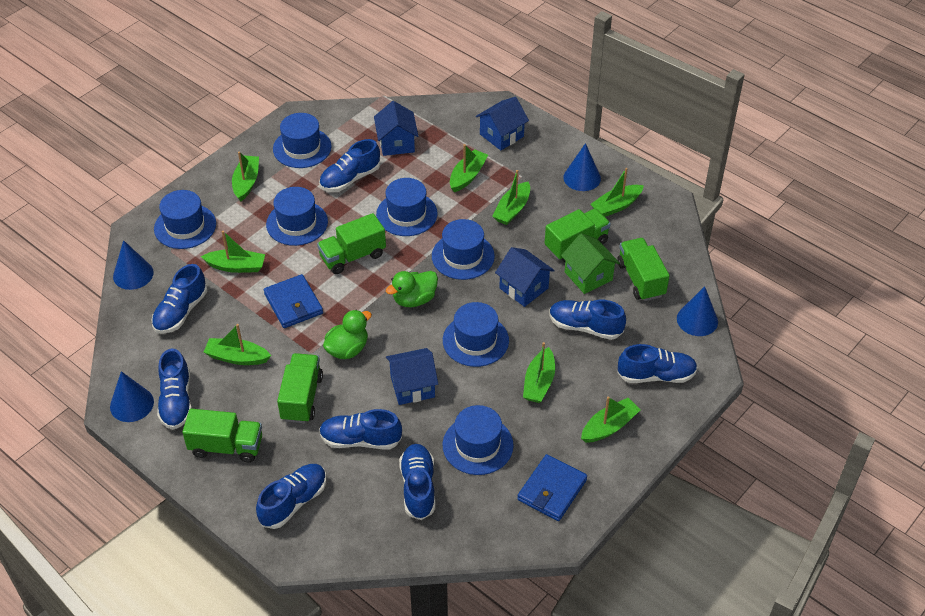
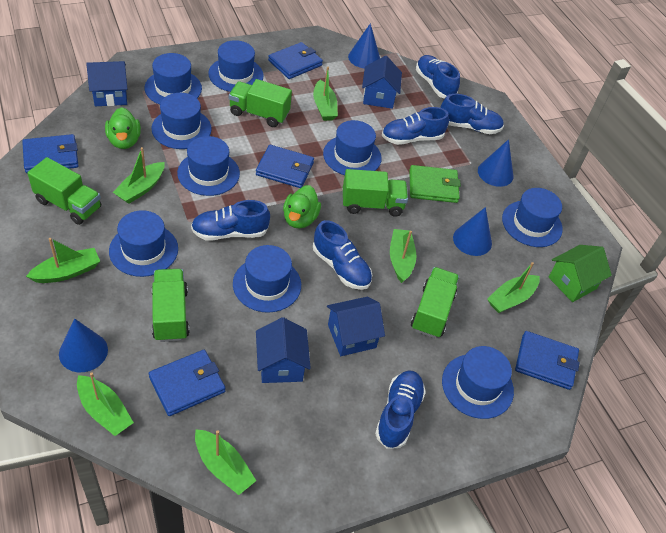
blue hat: [154,190,216,249] [266,187,328,246] [273,113,332,168] [376,178,438,236] [432,219,495,280] [443,302,509,367] [443,405,514,475] = 7 -> [109,210,178,277] [144,53,202,104] [152,93,212,149] [177,136,240,196] [208,40,264,92] [233,245,301,313] [323,120,382,175] [442,346,514,419] [502,188,563,247] = 9
blue shoe: [151,264,208,334] [157,349,192,430] [256,464,326,529] [319,139,380,192] [319,409,402,449] [399,444,435,520] [550,300,626,340] [617,344,698,383] = 8 -> [191,200,270,240] [313,220,372,290] [375,370,426,449] [382,107,449,145] [416,55,460,99] [440,94,504,134] = 6
blue wallet: [264,274,323,328] [517,454,587,521] = 2 -> [22,134,79,173] [149,350,225,416] [256,145,314,188] [268,42,323,79] [515,331,580,390] = 5
green boat: [201,231,265,273] [204,324,271,365] [232,151,259,201] [450,144,488,192] [492,170,530,225] [523,342,555,403] [581,396,641,443] [590,168,644,217] = 8 -> [26,238,100,283] [77,372,134,436] [113,147,165,204] [195,429,257,495] [313,67,338,121] [390,229,416,283] [487,262,540,313] = 7
green wallet: none = 0 -> [409,165,461,203] = 1

